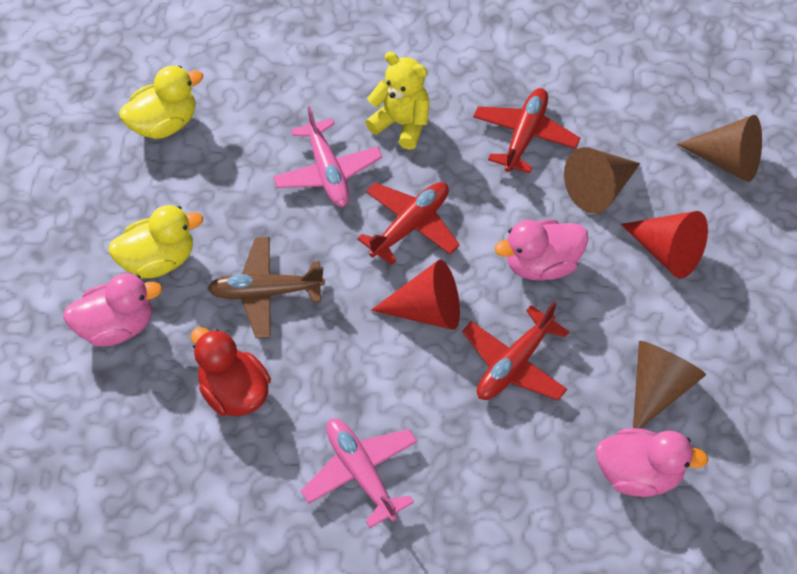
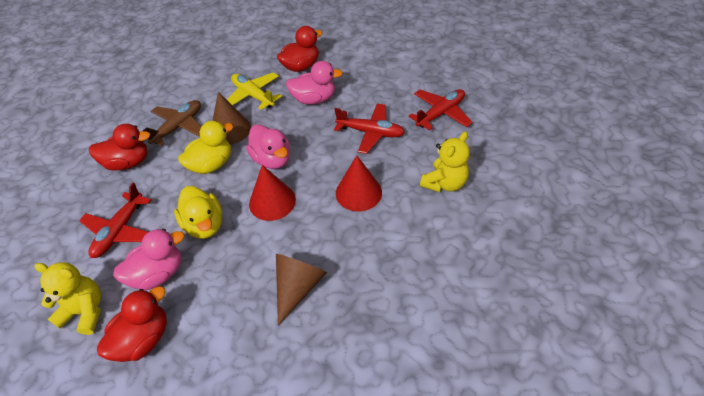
brown cone: [564,147,640,214] [633,341,706,429] [677,115,762,182] = 3 -> [212,92,251,144] [276,254,327,326] = 2
pink plane: [273,106,383,207] [301,419,417,528] = 2 -> none = 0
red duck: [191,327,271,416] = 1 -> [89,124,150,171] [97,286,167,362] [277,26,322,72] = 3
yellow plane: none = 0 -> [227,72,282,110] = 1
yellow teddy bear: [365,52,429,150] = 1 -> [34,262,101,335] [420,131,470,192] = 2

